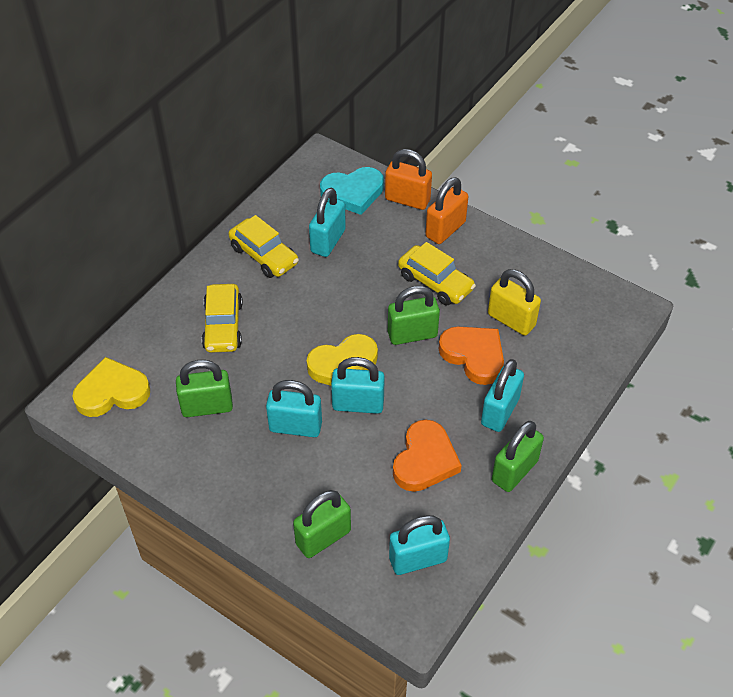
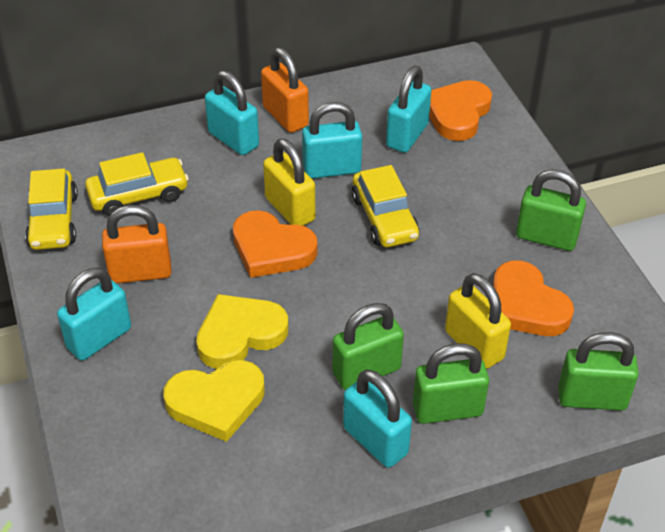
orange heart: [393,420,462,492] [439,326,504,385] = 2 -> [233,210,317,278] [429,80,492,141] [493,260,574,336] = 3
turquoise heart: [320,167,384,215] = 1 -> none = 0
yellow padlock: [488,269,541,336] = 1 -> [263,138,315,226] [445,273,511,369] = 2

